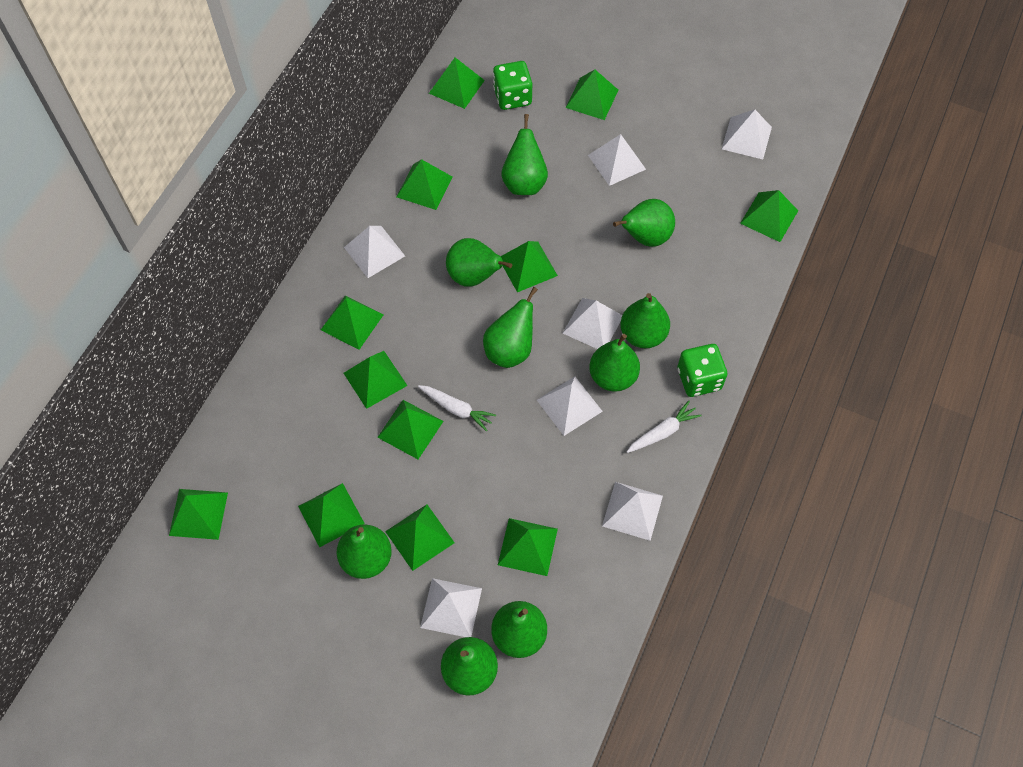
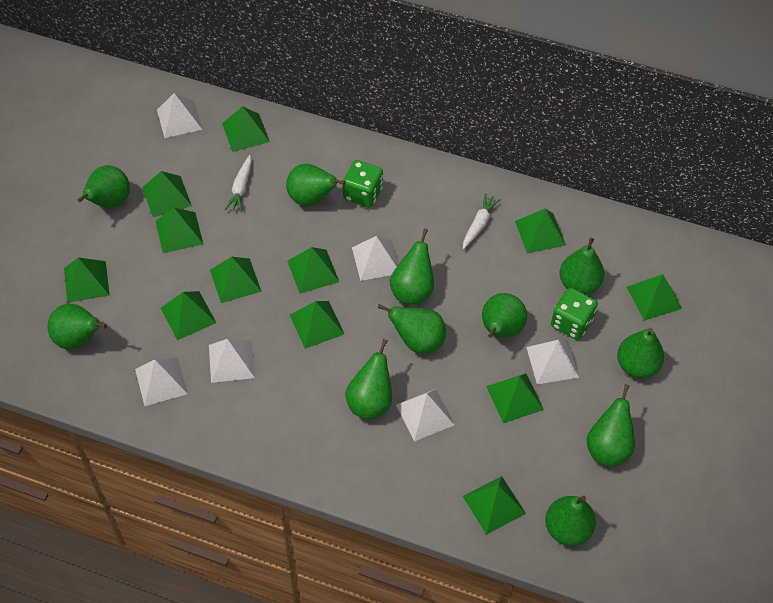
green pear: [337,524,392,579] [441,637,498,695] [446,238,512,287] [483,287,538,368] [491,601,547,658] [501,114,548,195] [589,334,640,392] [613,199,675,247] [620,293,670,348] = 9 -> [47,304,107,350] [77,165,130,208] [286,164,346,207] [345,339,392,419] [378,304,446,353] [390,228,434,305] [482,293,527,338] [545,496,596,546] [560,238,604,294] [586,384,635,466] [617,328,664,378] = 11
white pyramid: [344,226,405,278] [420,578,482,637] [537,376,603,436] [563,298,622,349] [588,134,646,186] [602,482,663,541] [722,110,772,159] = 7 -> [135,358,188,406] [157,93,202,138] [209,339,255,383] [352,236,399,281] [396,389,454,442] [526,340,579,384] = 6

